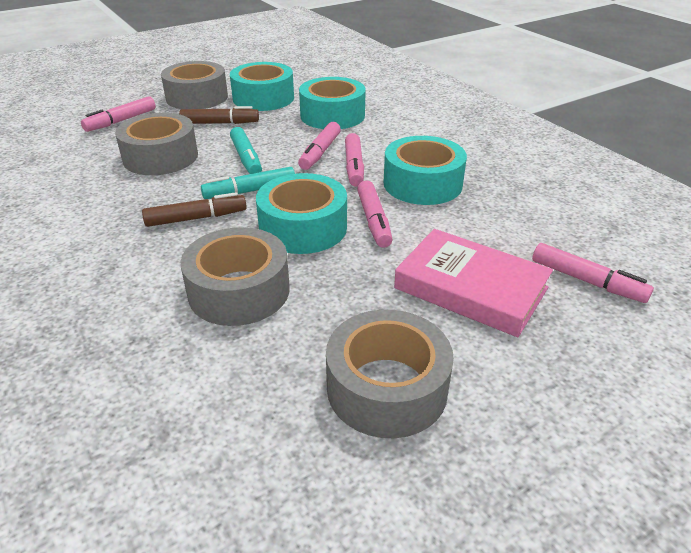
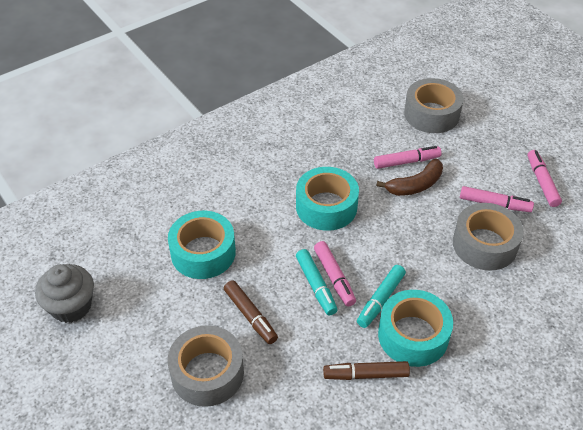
brown banana: none = 0 -> [376,159,443,196] = 1
grey cupcake: none = 0 -> [35,264,94,323] = 1
grey tape: [115,113,198,175] [161,61,228,109] [181,227,290,326] [326,309,454,438] = 4 -> [168,325,244,407] [404,78,463,133] [453,203,524,271] = 3
pink book: [394,229,553,337] = 1 -> none = 0
pink marker: [81,96,156,132] [298,122,341,170] [345,133,364,187] [357,180,393,248] [532,243,654,303] = 5 -> [314,241,356,307] [374,146,442,169] [460,186,534,212] [528,150,562,207] = 4
turquoise tape: [230,62,294,111] [256,173,347,254] [299,77,366,129] [384,136,467,205] = 4 -> [168,211,236,279] [296,167,359,231] [378,290,453,367] = 3

